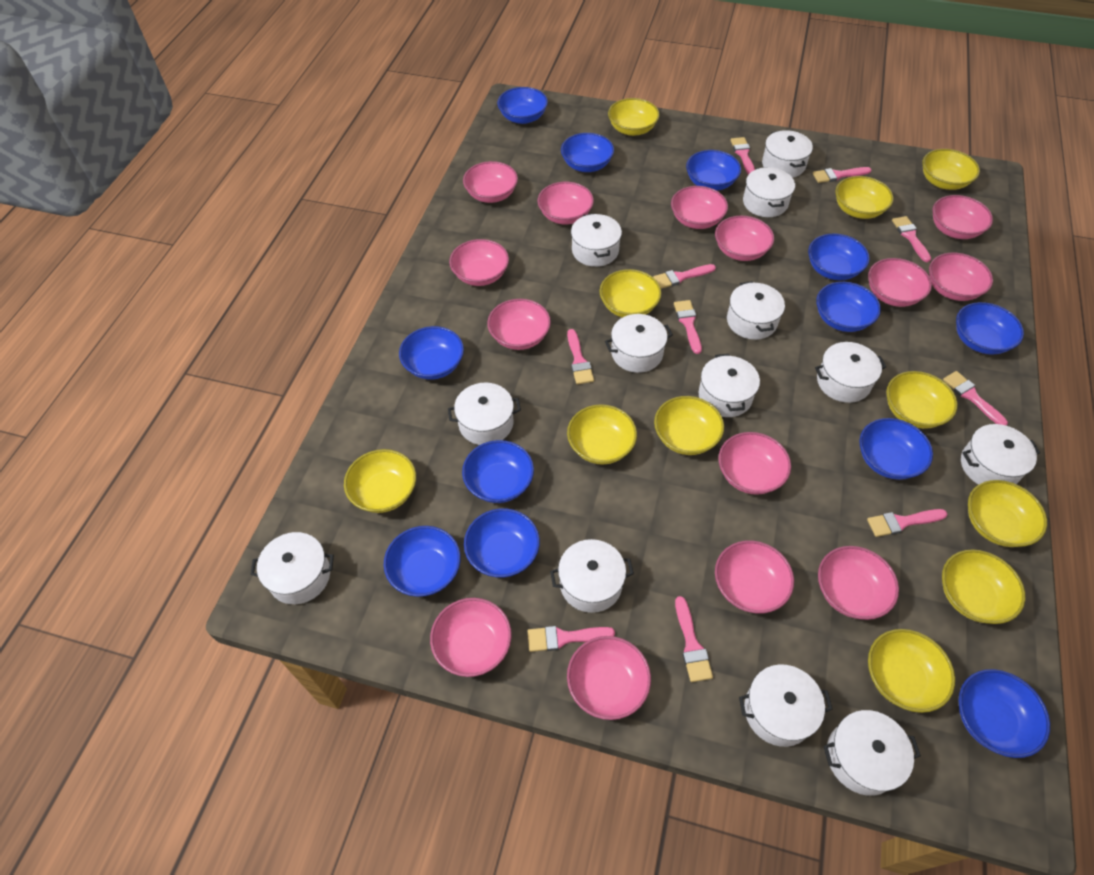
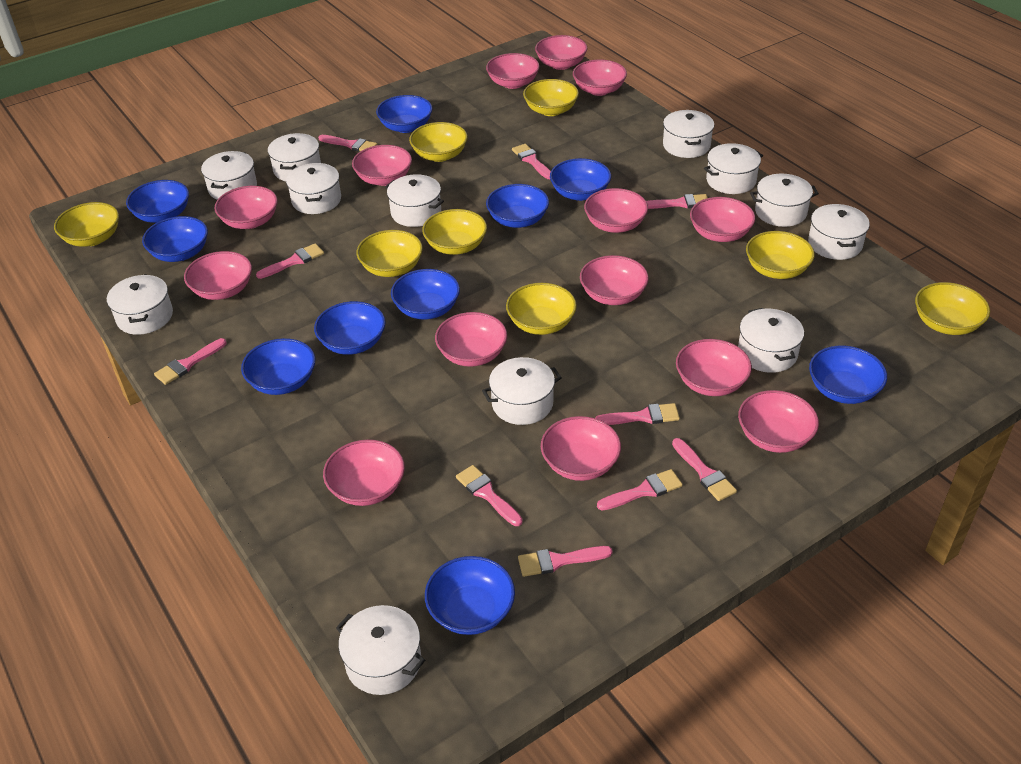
blue bowl: [384,526,461,597] [399,326,464,380] [462,440,534,503] [464,508,540,578] [497,87,548,124] [561,133,614,172] [686,150,741,191] [808,233,870,280] [816,282,881,332] [859,418,933,480] [956,302,1024,354] [959,669,1050,758] = 12 -> [126,180,189,223] [142,216,208,262] [241,338,315,395] [314,301,386,355] [376,95,433,133] [391,269,460,319] [425,556,515,635] [486,184,549,228] [550,158,611,201] [809,346,887,404] = 10
white pot: [250,532,334,604] [448,383,521,445] [550,539,634,613] [571,213,622,267] [605,314,673,373] [699,354,760,417] [727,281,785,340] [739,665,832,747] [743,167,795,217] [762,130,813,178] [815,342,886,403] [823,710,921,796] [961,424,1040,485] = 13 -> [107,274,173,335] [201,151,257,200] [268,133,321,181] [286,163,341,214] [336,605,425,695] [385,174,444,227] [482,357,561,425] [663,110,714,158] [704,143,763,194] [738,308,804,373] [750,174,819,227] [808,204,870,260] = 12
yellow bowl: [344,449,416,513] [567,404,637,465] [600,269,661,318] [608,98,660,136] [654,396,724,455] [835,176,893,219] [868,629,955,713] [886,371,958,429] [922,149,980,190] [942,549,1025,624] [968,480,1047,547] = 11 -> [54,202,119,247] [357,230,423,277] [409,122,468,162] [422,209,487,255] [506,283,577,335] [523,79,579,116] [746,231,815,279] [915,282,990,335] = 8

